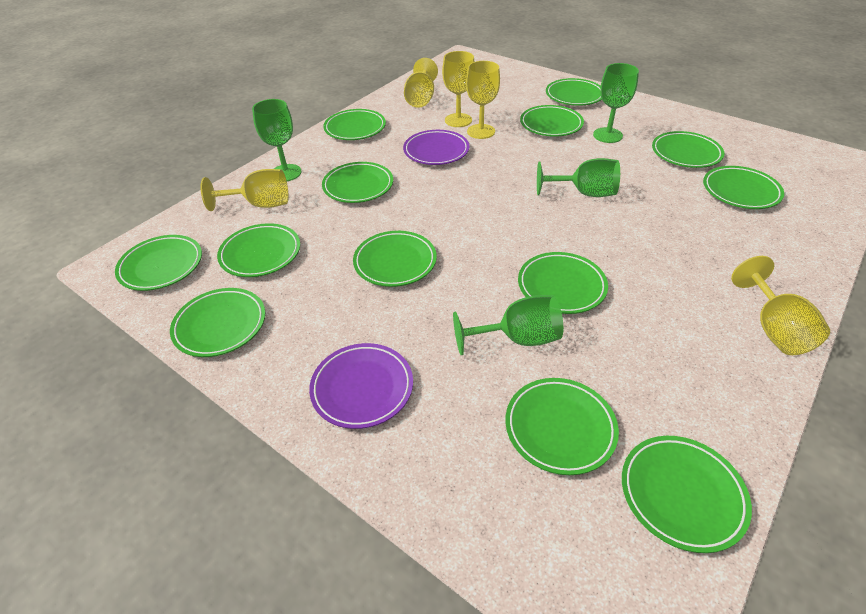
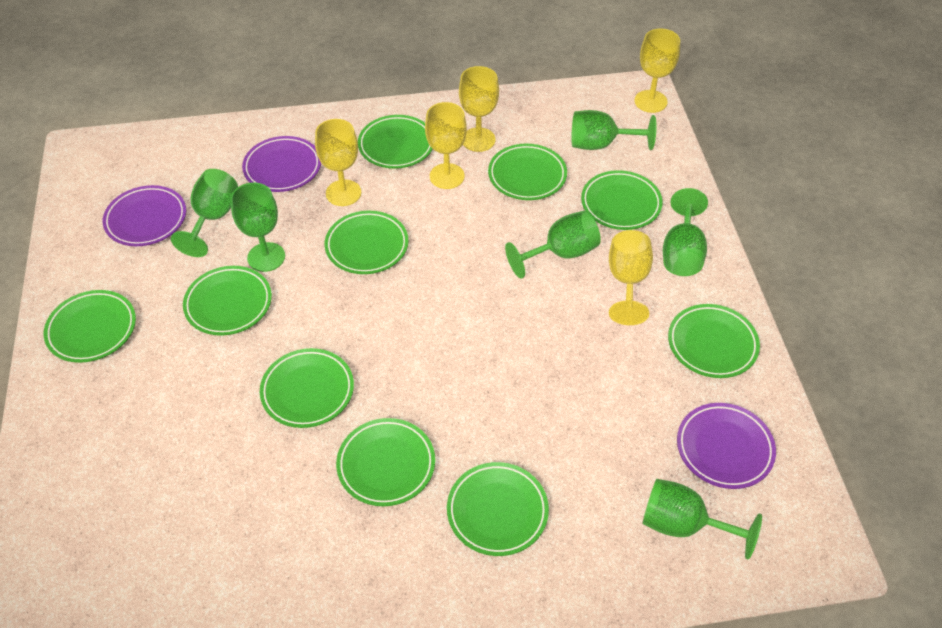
green goblet: [252,99,301,181] [453,295,563,355] [537,158,620,197] [593,63,639,143] = 4 -> [171,169,238,257] [230,182,285,272] [505,211,601,279] [572,110,656,150] [643,479,762,560] [663,188,708,276] = 6
green plate: [115,235,202,291] [170,288,265,357] [217,223,300,277] [322,162,393,203] [324,109,386,140] [353,231,437,287] [505,378,619,475] [518,252,608,314] [520,105,584,137] [546,78,602,106] [622,436,752,553] [652,131,724,168] [703,166,784,209] = 13 -> [44,290,136,363] [183,266,272,336] [260,348,354,428] [325,211,409,274] [336,418,435,506] [358,115,433,169] [447,462,549,556] [488,144,567,200] [581,170,663,230] [668,304,760,378] = 10
purple plate: [309,343,413,429] [403,130,469,165] = 2 -> [103,185,186,246] [242,136,321,192] [677,403,776,489] = 3

